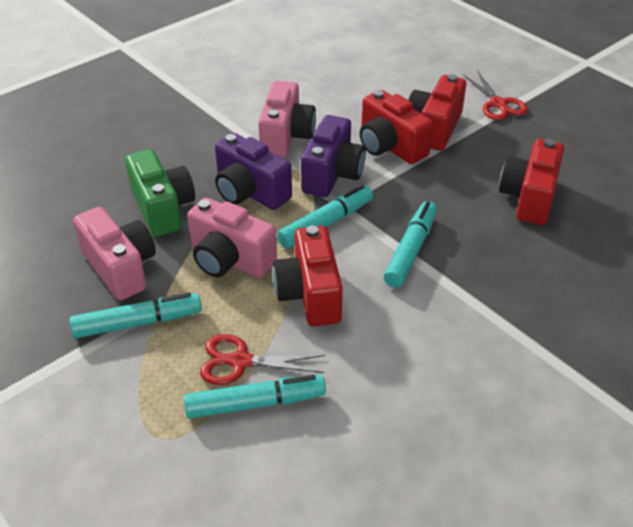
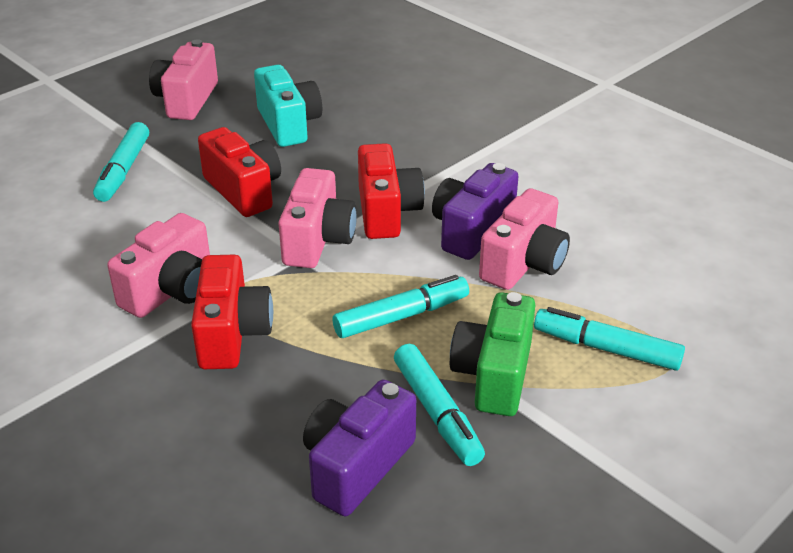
pink camera: [73,207,156,301] [187,197,277,278] [258,81,316,157] = 3 -> [107,213,210,318] [149,39,218,120] [278,168,357,268] [479,188,570,290] = 4
red camera: [273,226,343,326] [360,90,433,164] [409,74,466,150] [499,139,564,225] = 4 -> [191,255,273,369] [198,127,281,217] [358,143,425,239] = 3
red scissors: [200,334,325,385] [463,70,528,120] = 2 -> none = 0
turquoise camera: none = 0 -> [254,65,322,147] = 1

